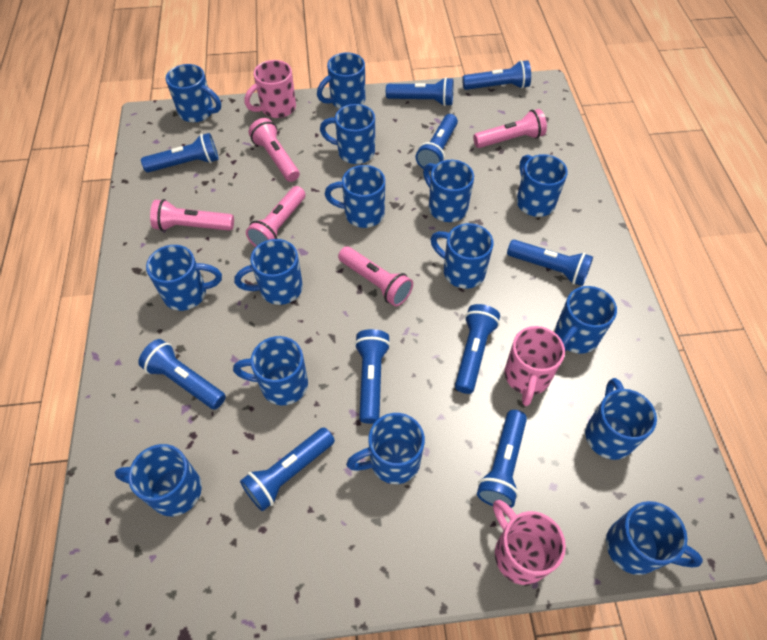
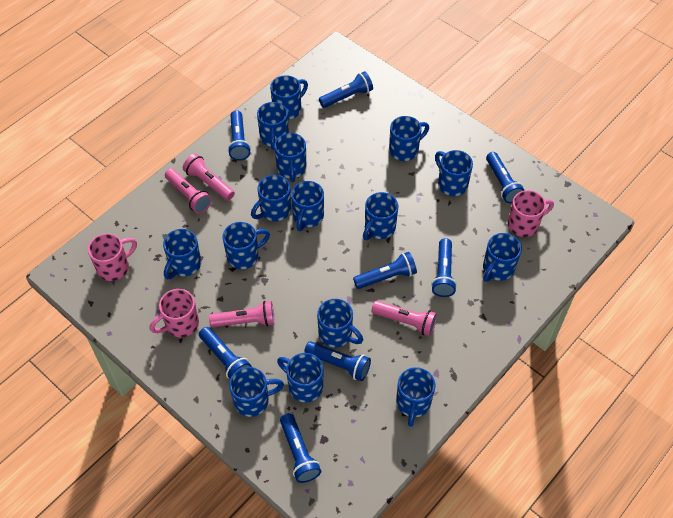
blue flashlight: [138,339,226,410] [141,133,218,173] [240,427,335,511] [354,329,391,424] [386,77,454,106] [416,114,458,171] [455,304,500,394] [462,60,531,90] [477,410,527,508] [507,240,593,286] = 10 -> [199,327,251,379] [228,110,251,161] [280,413,321,483] [304,341,371,381] [319,71,373,108] [353,252,417,289] [431,238,457,297] [486,152,524,203] = 8
pink flashlight: [150,199,234,231] [246,186,305,247] [249,118,300,182] [338,246,413,306] [473,109,547,148] = 5 -> [165,168,212,213] [183,154,235,200] [209,301,275,327] [371,301,437,336] = 4

